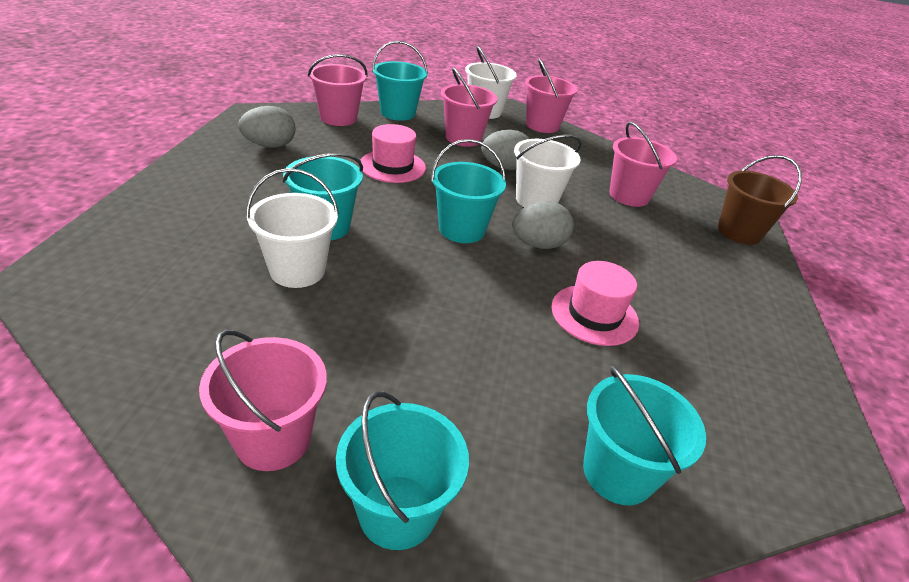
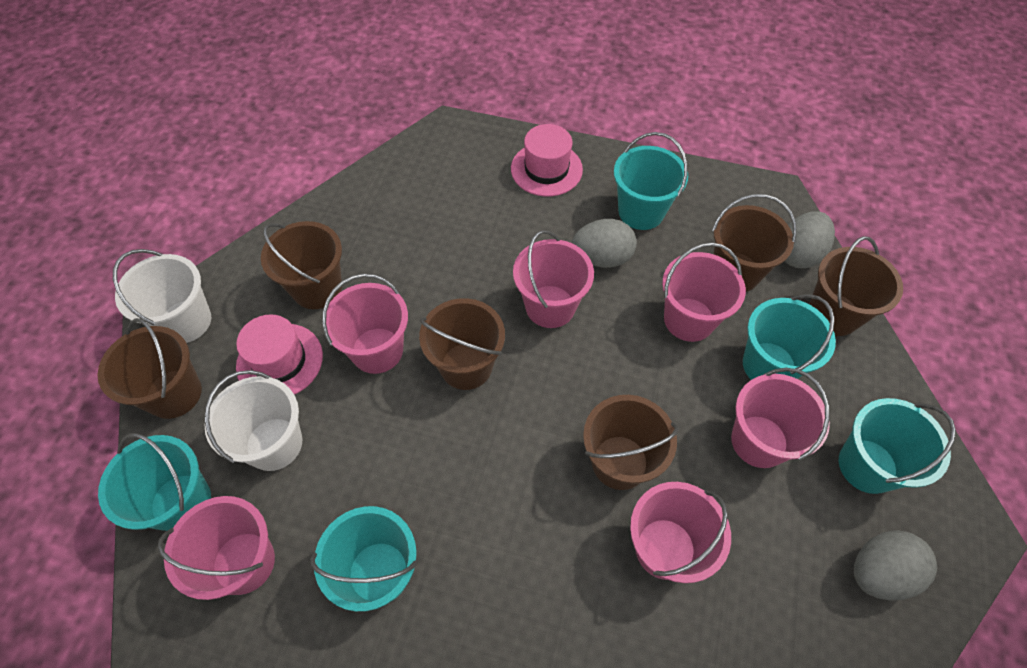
brown bucket: [718,155,802,245] = 1 -> [97,318,202,419] [261,221,342,309] [419,298,505,390] [583,395,679,490] [712,194,797,292] [809,236,903,336] = 6
pink bucket: [199,330,327,471] [308,54,367,126] [441,68,498,147] [525,59,578,133] [609,122,677,207] = 5 -> [157,496,275,600] [322,274,408,374] [513,230,594,328] [630,482,731,583] [662,242,746,342] [731,368,830,468] = 6
white bucket: [246,168,339,288] [465,46,517,119] [514,135,582,207] = 3 -> [113,249,211,343] [205,370,302,471] = 2

